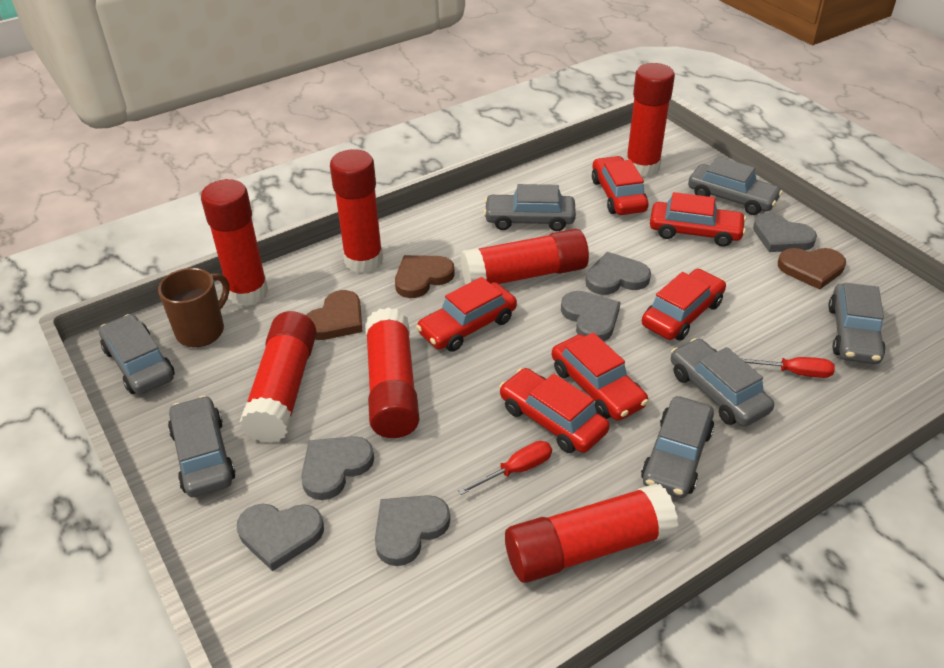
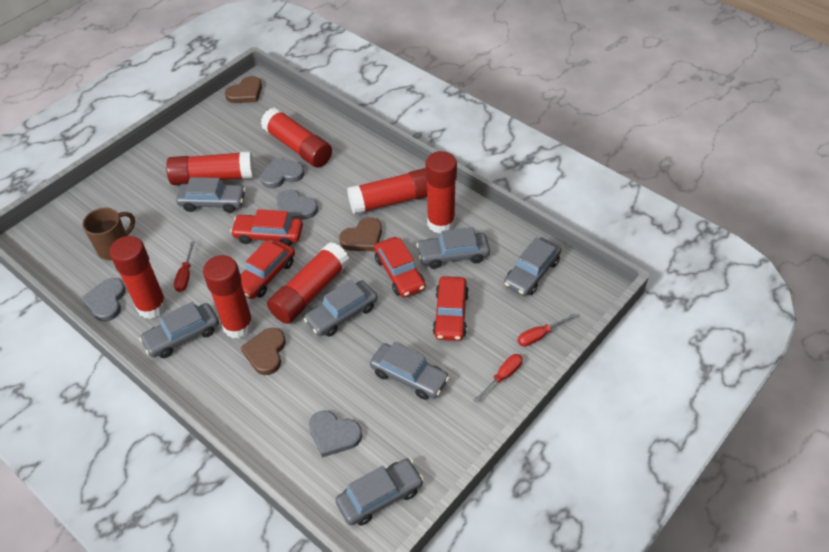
grey heart: [237,504,324,571] [301,436,374,500] [375,495,450,566] [561,291,620,341] [586,252,651,295] [753,213,817,252] = 6 -> [81,278,126,322] [261,157,304,189] [276,189,318,220] [309,410,362,457] = 4
red car: [416,277,517,352] [499,368,609,453] [552,332,649,421] [592,156,649,215] [642,269,726,340] [650,192,746,247] = 6 -> [230,209,303,246] [240,240,295,299] [374,237,425,298] [433,276,469,341] = 4
red screwdriver: [458,441,552,495] [741,357,835,378] = 2 -> [174,241,195,292] [474,354,523,403] [518,314,577,347] = 3

